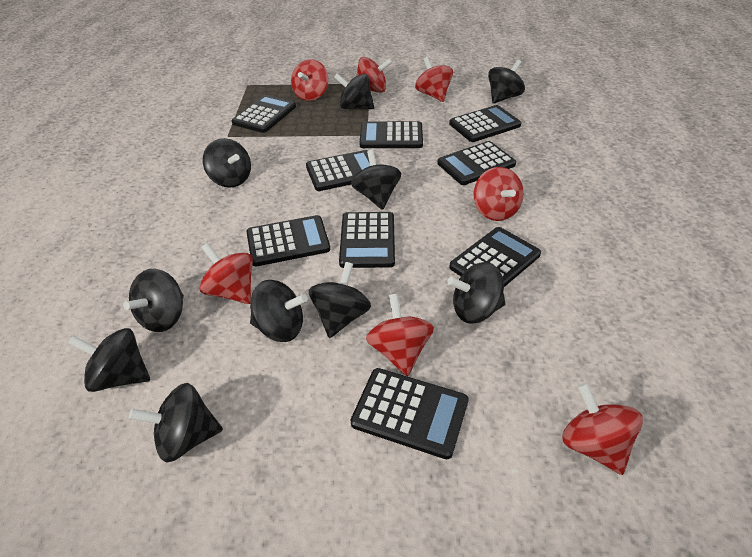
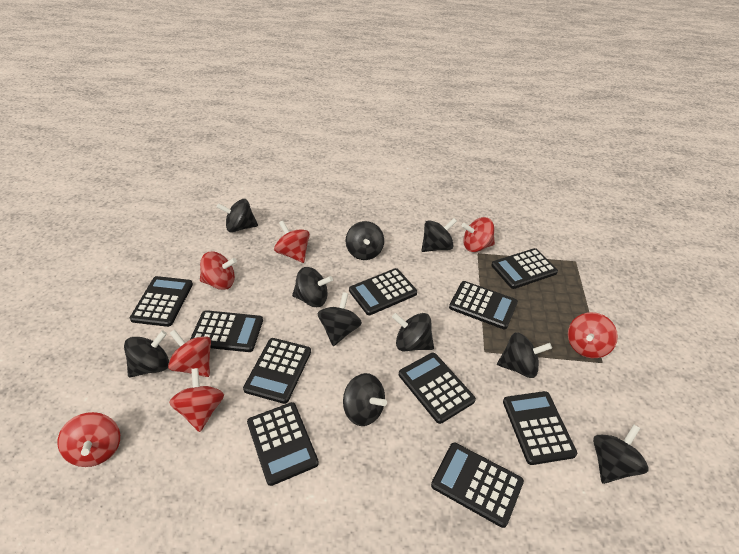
black calculator: [232,95,296,133] [246,215,330,266] [306,150,377,191] [339,212,395,268] [350,368,468,459] [359,121,423,148] [437,141,516,185] [449,105,521,142] [449,227,541,287] = 9 -> [130,276,193,327] [190,310,263,352] [243,338,311,404] [247,402,319,486] [349,268,417,315] [399,353,476,424] [431,443,524,528] [449,281,518,329] [491,248,558,289] [503,391,577,465] = 10

